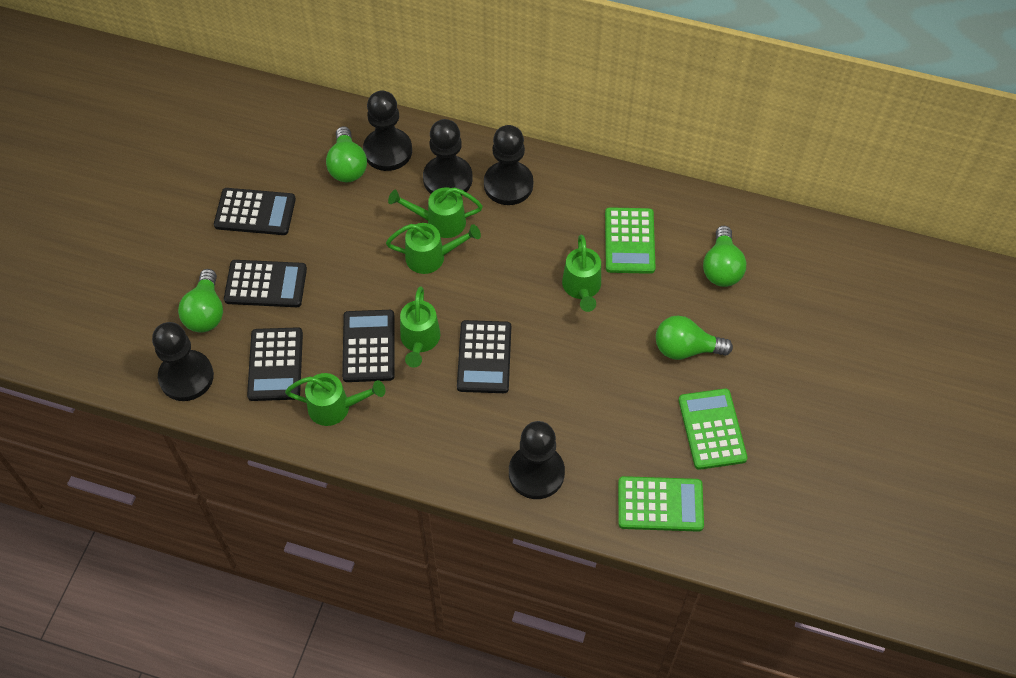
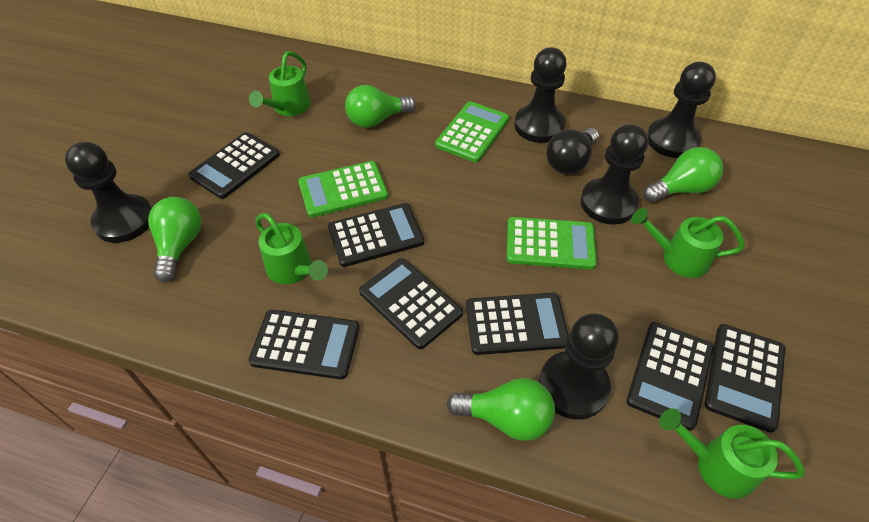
black calculator: [214,188,296,235] [224,260,307,307] [247,327,303,401] [342,310,395,382] [457,320,511,393] = 5 -> [188,132,280,199] [248,310,360,379] [328,203,424,267] [359,258,463,349] [466,293,568,355] [626,322,714,430] [704,324,785,433] = 7
black light bulb: none = 0 -> [546,128,599,175] = 1
green watering can: [285,373,385,426] [386,223,481,274] [388,187,483,238] [400,286,440,368] [562,235,601,312] = 5 -> [249,51,311,116] [255,213,328,284] [631,208,745,278] [659,408,804,499] = 4

